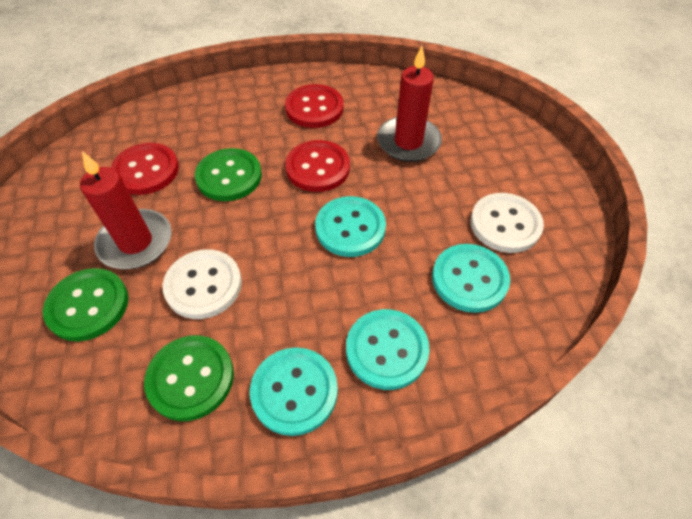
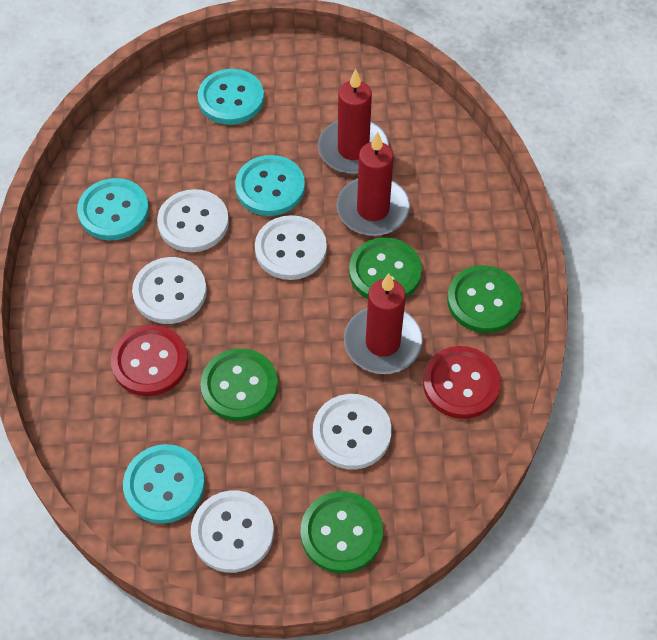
green button: [43,268,128,342] [144,335,234,421] [195,148,262,201] = 3 -> [200,348,278,421] [301,491,383,573] [349,237,422,299] [447,266,522,333] = 4
red button: [111,143,179,195] [285,84,343,128] [285,140,350,192] = 3 -> [111,325,188,396] [423,346,501,419] = 2
red candle: [80,151,172,269] [377,46,442,162] = 2 -> [318,69,389,174] [337,132,410,236] [344,273,423,374] = 3
white button: [163,249,242,319] [470,193,544,253] = 2 -> [132,257,207,324] [157,189,229,252] [191,491,274,573] [255,215,327,280] [313,394,391,470] = 5

